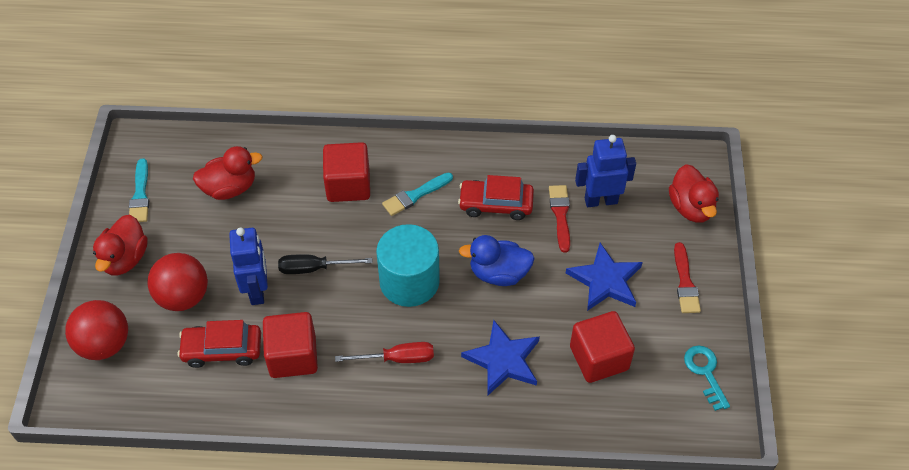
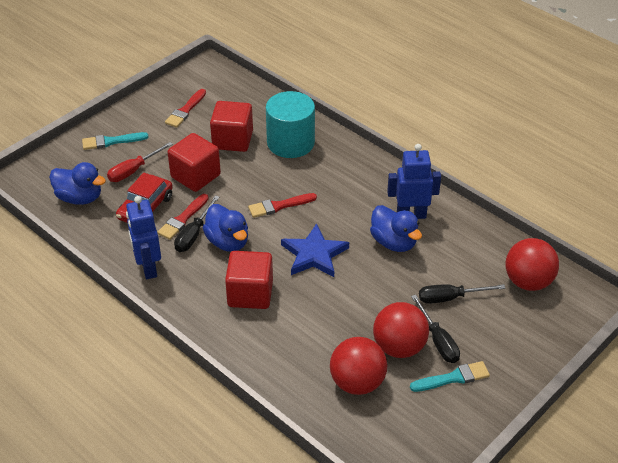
black screwdriver: [278,254,372,274] = 1 -> [174,195,219,252] [411,295,460,363] [419,284,505,304] = 3
blue duck: [459,235,535,286] = 1 -> [49,162,106,205] [203,204,248,252] [370,205,422,252] = 3
blue star: [461,320,540,395] [566,243,643,311] = 2 -> [281,223,349,277] = 1
red ball: [65,300,128,360] [147,253,208,311] = 2 -> [330,337,387,395] [373,302,429,358] [506,238,559,291] = 3
red brush: [549,185,570,253] [674,242,701,313] = 2 -> [157,194,209,240] [165,89,206,128] [248,193,317,218] = 3
red car: [177,320,261,368] [458,175,534,220] = 2 -> [116,173,173,223] = 1
red duck: [93,215,148,275] [193,146,263,200] [669,164,719,223] = 3 -> none = 0
turquoise key: [684,346,730,411] = 1 -> none = 0

